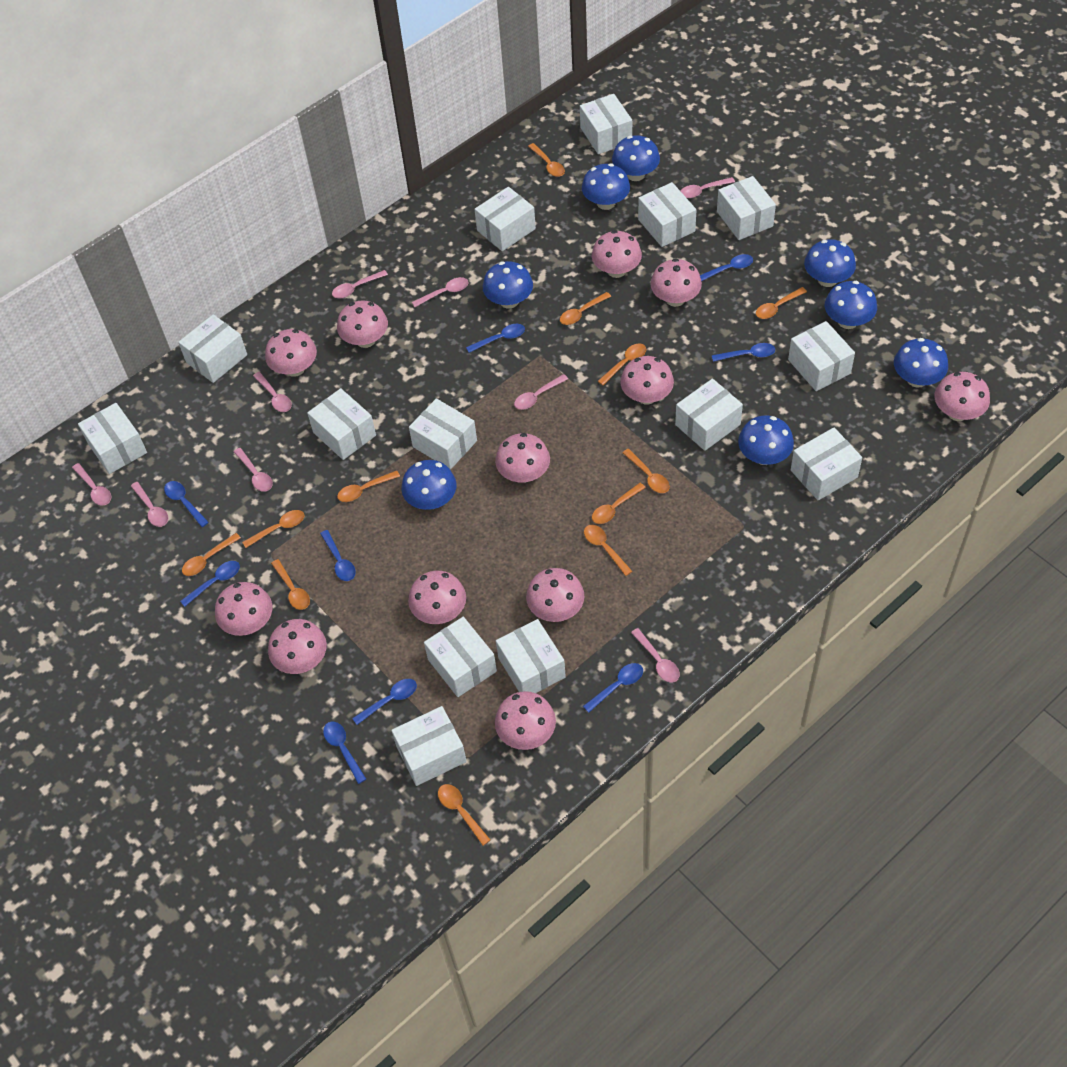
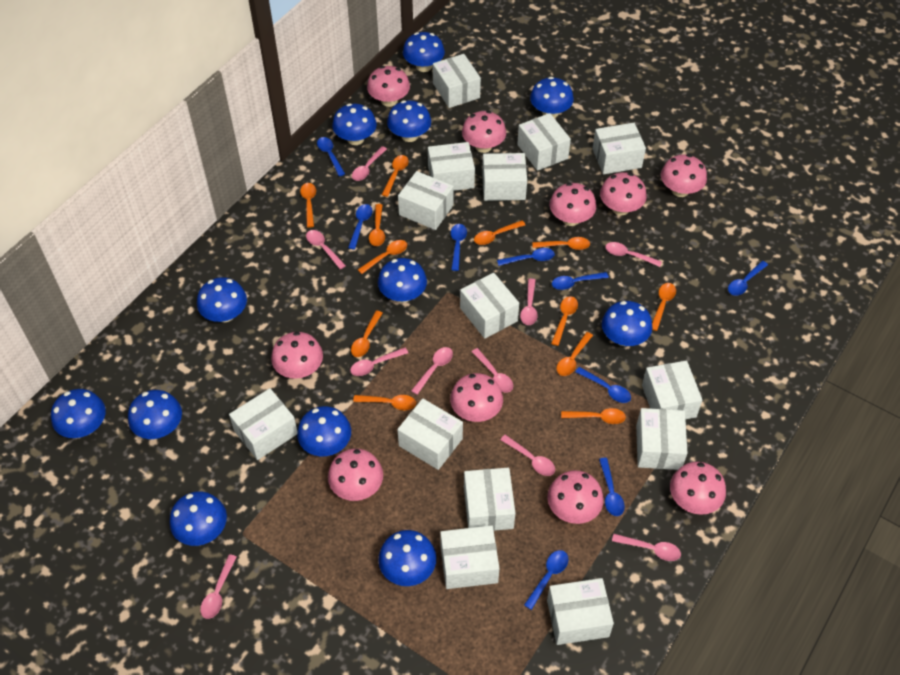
blue mushroom: [401,460,457,510] [483,261,533,309] [582,163,630,210] [612,136,660,181] [738,416,794,465] [804,239,856,287] [825,281,877,329] [894,338,948,388] = 8 -> [51,389,106,438] [128,390,182,439] [170,491,227,546] [197,277,247,322] [297,406,351,456] [332,103,377,145] [378,258,427,303] [378,530,436,586] [387,100,431,142] [403,32,445,72] [530,77,574,118] [602,301,652,346] = 12
pink mushroom: [215,582,272,636] [265,329,317,377] [268,619,327,674] [337,300,388,348] [408,571,466,624] [495,433,550,483] [495,691,556,750] [526,568,584,622] [592,230,642,278] [620,356,674,404] [650,258,702,307] [934,372,990,421] = 12 -> [271,332,323,379] [328,449,383,501] [367,66,410,107] [450,373,503,422] [462,111,506,153] [547,470,604,524] [550,183,596,226] [600,172,647,215] [661,154,707,197] [670,462,726,515] = 10
pink spoon: [72,463,112,506] [131,482,168,527] [234,448,273,492] [253,372,292,412] [332,270,388,298] [412,277,469,307] [514,374,568,410] [631,628,680,683] [681,177,735,198] = 9 -> [200,554,237,619] [306,230,346,269] [350,348,408,376] [352,146,387,181] [411,347,453,395] [472,348,513,393] [500,435,555,476] [520,279,538,325] [605,242,662,267] [612,534,681,561] = 10

